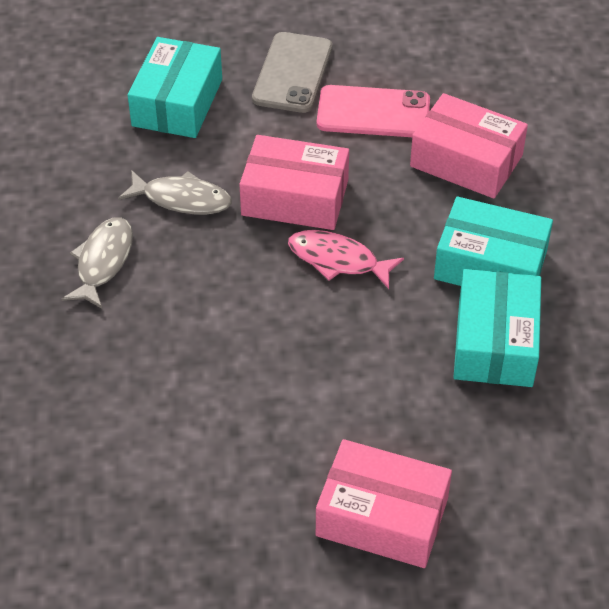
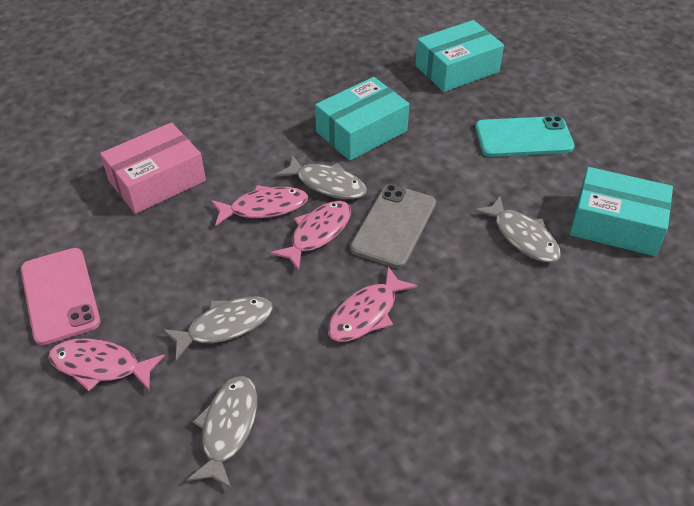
grey fish: [61,217,133,309] [118,170,232,214] = 2 -> [162,297,273,360] [187,376,257,489] [276,155,367,199] [474,196,561,263] = 4
pink box: [239,135,349,230] [316,439,452,568] [410,93,528,199] = 3 -> [100,122,206,214] = 1
pink fish: [288,230,404,289] = 1 -> [48,338,165,391] [211,185,308,226] [270,201,351,271] [328,267,417,342] = 4
turquoise phone: none = 0 -> [475,116,575,157] = 1

